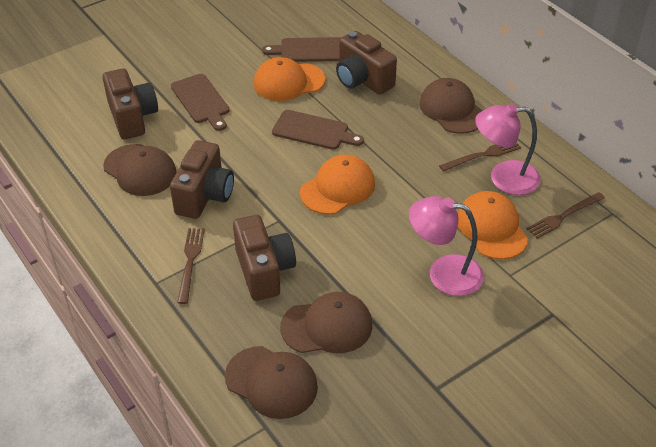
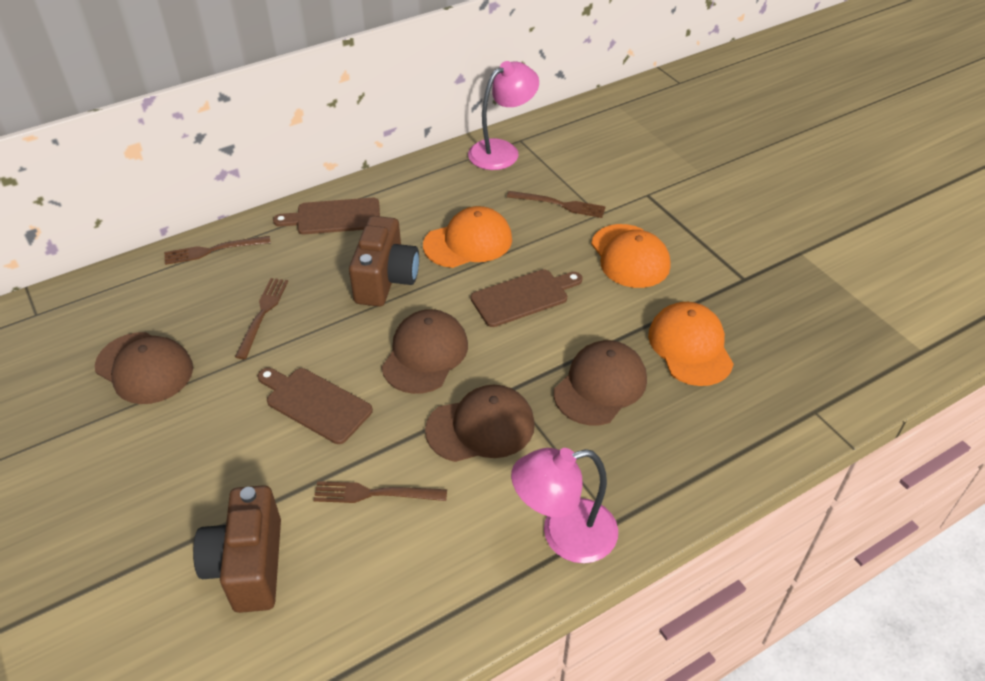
brown camera: [102,68,158,139] [170,140,234,219] [233,215,296,301] [336,31,397,95] = 4 -> [193,485,281,613] [349,216,419,307] = 2
brown fork: [177,228,205,304] [439,143,521,172] [526,192,605,239] = 3 -> [164,236,271,265] [235,278,288,359] [313,481,447,503] [507,191,606,218] = 4

